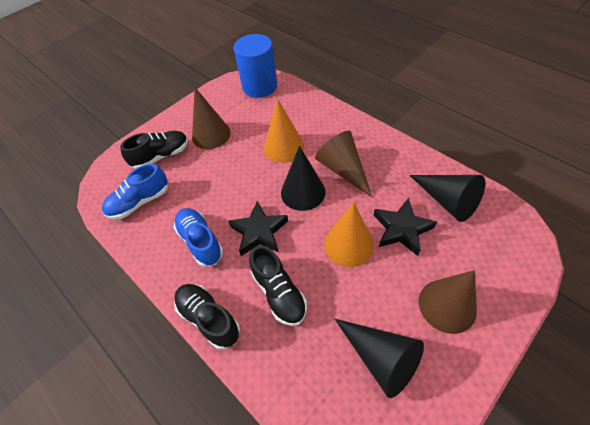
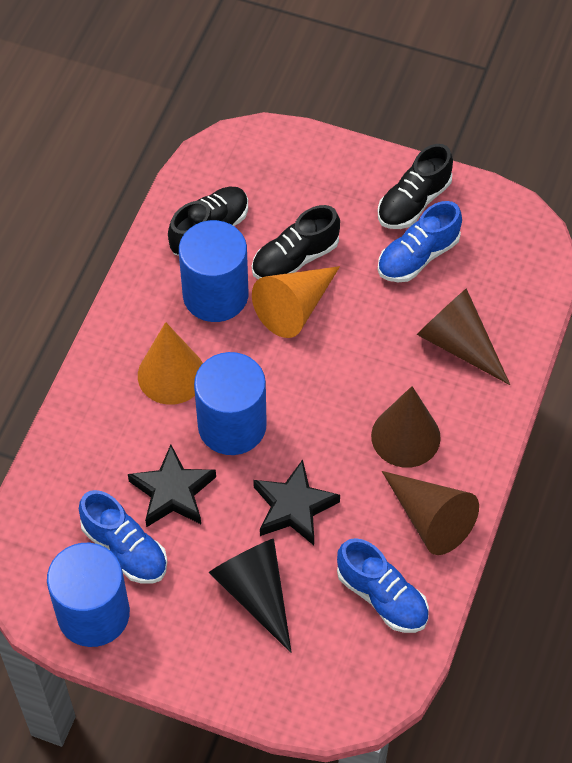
black cone: [281,146,325,211] [335,319,424,398] [410,175,485,222] = 3 -> [209,539,292,653] = 1
blue cylinder: [234,34,277,98] = 1 -> [47,543,130,647] [179,220,248,322] [194,352,267,455] = 3
blue shoe: [102,164,168,219] [173,208,223,267] = 2 -> [79,490,167,584] [337,538,429,633] [378,201,462,282] = 3

